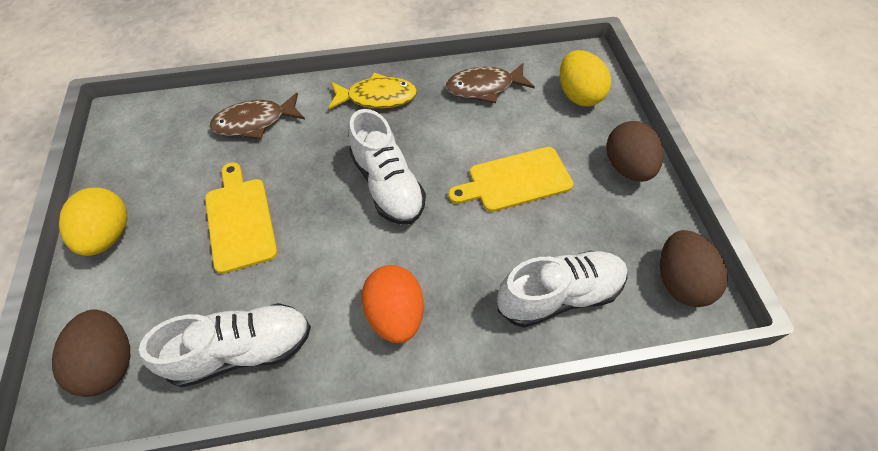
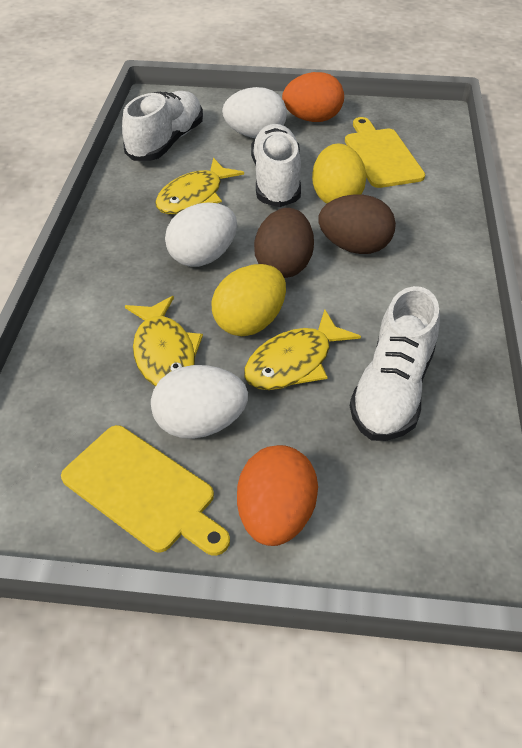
brown egg: [52,310,130,397] [606,121,663,182] [660,230,728,307] = 3 -> [254,208,314,278] [318,195,396,254] = 2
brown fish: [209,93,305,139] [446,63,535,103] = 2 -> none = 0
orange egg: [361,265,424,343] = 1 -> [237,445,318,546] [282,72,344,122] = 2
white egg: none = 0 -> [151,365,248,439] [165,202,237,267] [222,87,287,138] = 3
yellow fish: [328,73,417,109] = 1 -> [125,296,203,386] [155,158,244,214] [244,309,361,390] = 3

